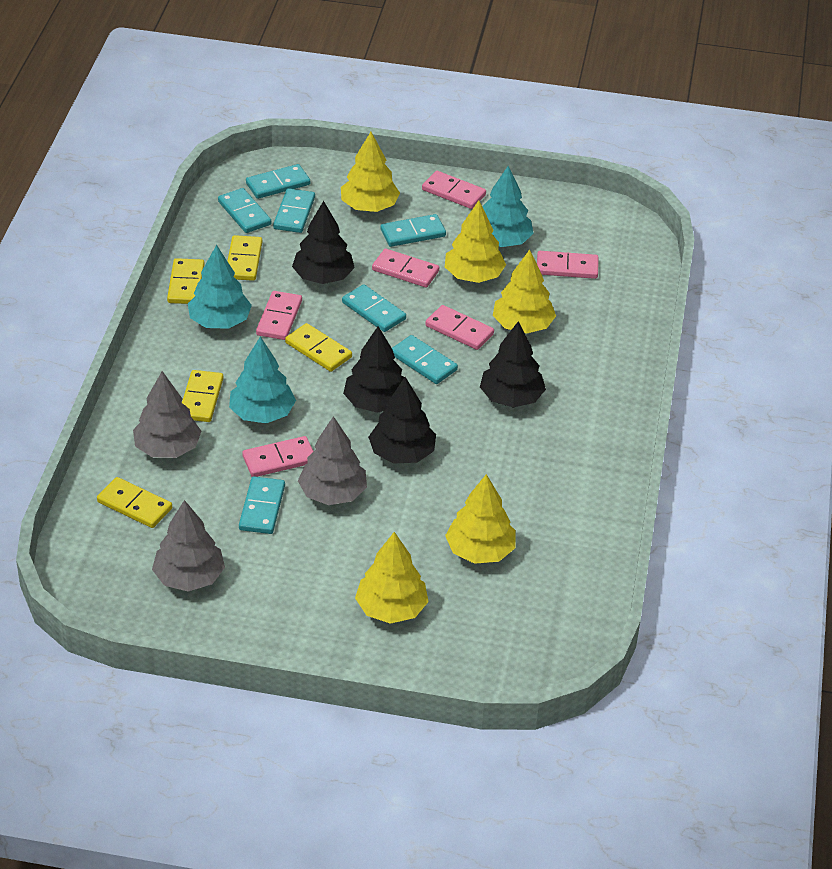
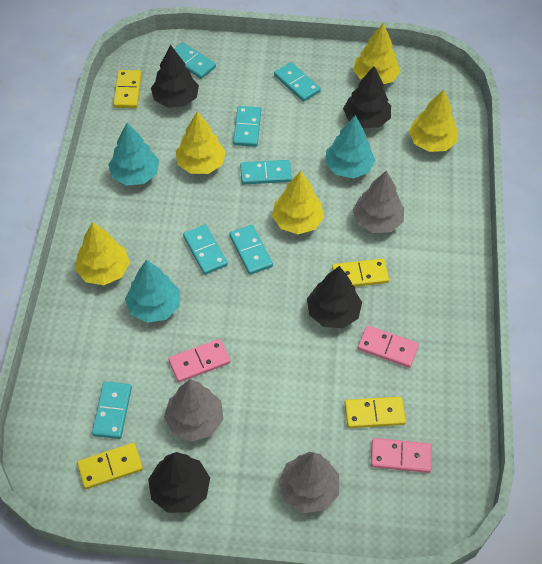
pink domino: [242,436,314,477] [256,291,302,340] [372,249,439,288] [422,171,486,209] [425,305,494,350] [537,251,599,279] = 6 -> [168,339,230,382] [358,325,419,368] [371,438,432,473] = 3
yellow domino: [97,477,172,528] [167,258,205,304] [182,370,223,422] [228,235,262,281] [285,323,352,372] = 5 -> [77,443,143,489] [114,70,142,108] [332,259,389,287] [344,397,406,428] = 4

